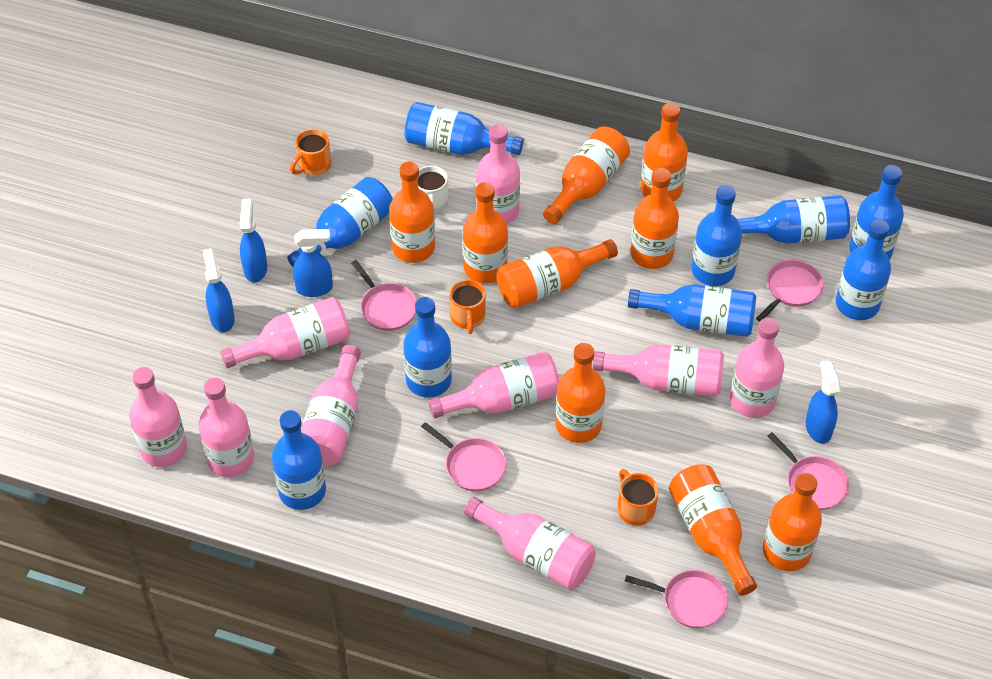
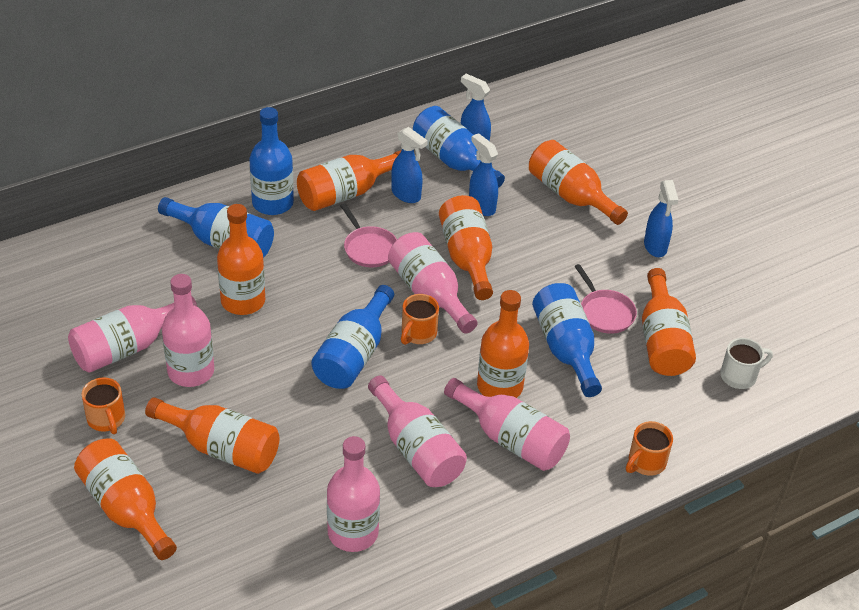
blue bottle: [272,410,326,510] [287,177,393,267] [403,297,452,398] [405,102,524,155] [628,284,757,337] [691,185,742,286] [737,195,850,244] [836,219,891,320] [849,165,904,260] = 9 -> [158,197,274,258] [249,107,294,215] [311,285,394,389] [413,106,505,188] [532,283,602,397] = 5
orange bottle: [389,161,435,263] [463,182,508,283] [496,239,618,308] [543,126,630,224] [555,343,605,443] [630,168,679,269] [640,103,688,202] [669,464,757,596] [763,473,822,571] = 9 -> [74,439,177,560] [145,397,280,474] [217,204,265,315] [297,150,402,211] [439,195,493,300] [477,290,529,398] [529,140,628,225] [642,268,696,376] = 8
pink bottle: [129,367,187,467] [198,378,254,478] [220,297,350,368] [301,345,361,466] [428,351,559,418] [464,497,596,590] [476,124,520,224] [593,344,724,397] [730,318,784,418] = 9 -> [68,295,197,373] [162,274,214,387] [327,436,380,552] [368,376,467,487] [388,232,478,334] [444,378,570,471] = 6
pink pan: [351,260,417,331] [421,422,506,491] [625,570,728,628] [756,260,824,322] [768,432,849,510] = 5 -> [340,204,397,267] [574,264,637,334] = 2

